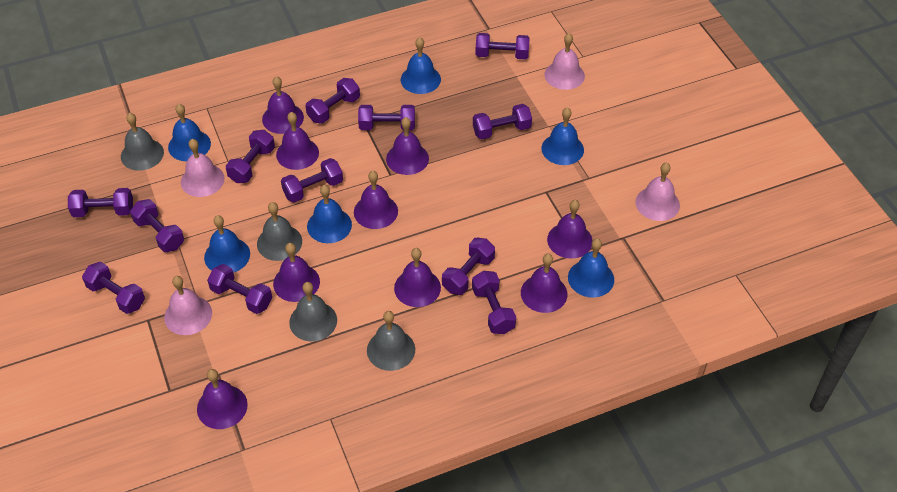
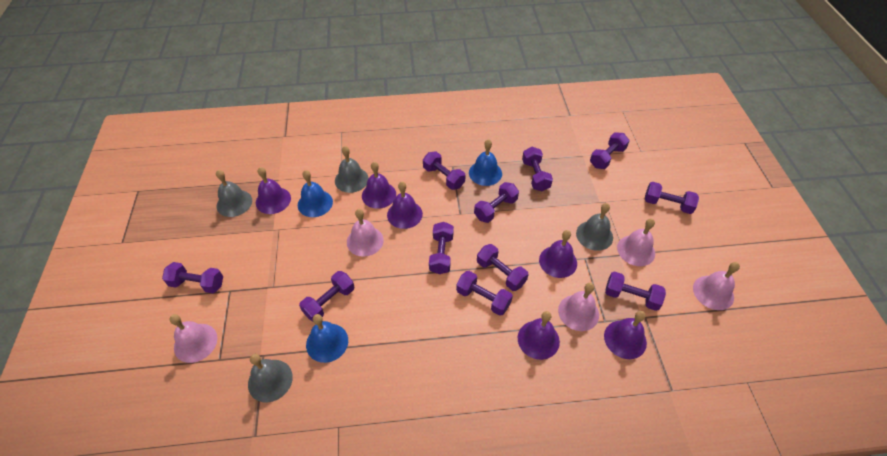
blue bell: [168,104,211,161] [204,215,250,273] [307,185,352,243] [401,37,441,94] [541,107,584,165] [568,238,614,298] = 6 -> [298,170,333,217] [306,314,348,363] [469,139,502,186] = 3
pink bell: [164,276,212,335] [181,139,225,197] [544,33,585,90] [636,163,680,221] = 4 -> [170,314,217,363] [347,209,384,257] [558,283,599,331] [617,218,655,266] [693,262,740,310] = 5
purple bell: [197,369,248,429] [262,76,304,134] [273,243,320,302] [276,112,319,170] [354,171,398,229] [386,117,429,175] [394,248,441,307] [521,254,567,313] [547,200,593,259] = 9 -> [256,167,291,214] [362,162,396,209] [387,182,423,229] [518,311,560,360] [539,230,577,278] [604,311,647,359] = 6
purple dumbbell: [68,188,133,217] [82,262,145,314] [130,199,184,252] [207,264,272,314] [226,130,275,183] [281,158,343,203] [306,78,360,124] [358,105,415,130] [442,238,495,295] [472,271,516,334] [473,104,532,139] [475,33,530,59] = 12 -> [162,262,223,293] [299,271,354,321] [423,152,466,190] [429,222,454,274] [456,271,513,316] [474,182,519,223] [477,244,529,291] [522,147,553,191] [590,132,629,169] [605,272,666,311] [645,182,699,214] = 11

